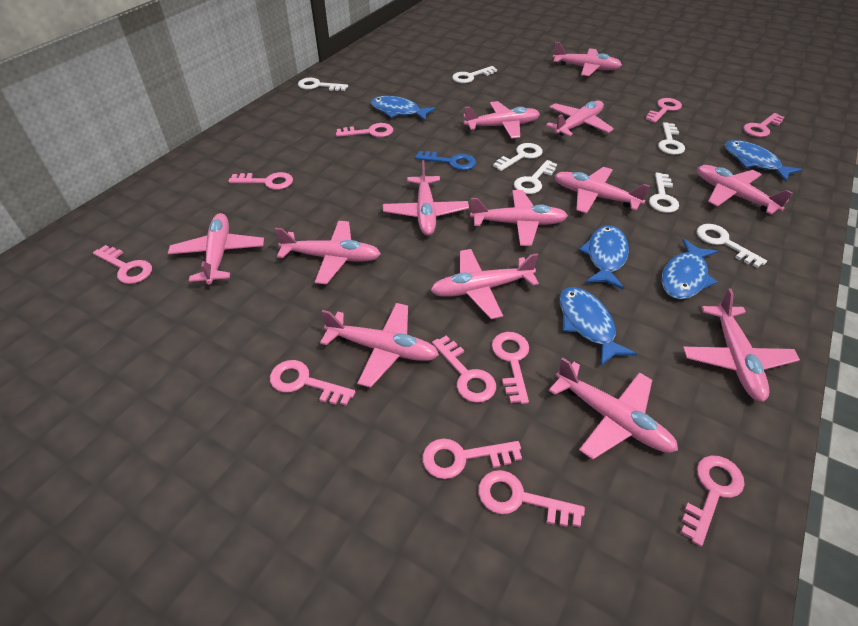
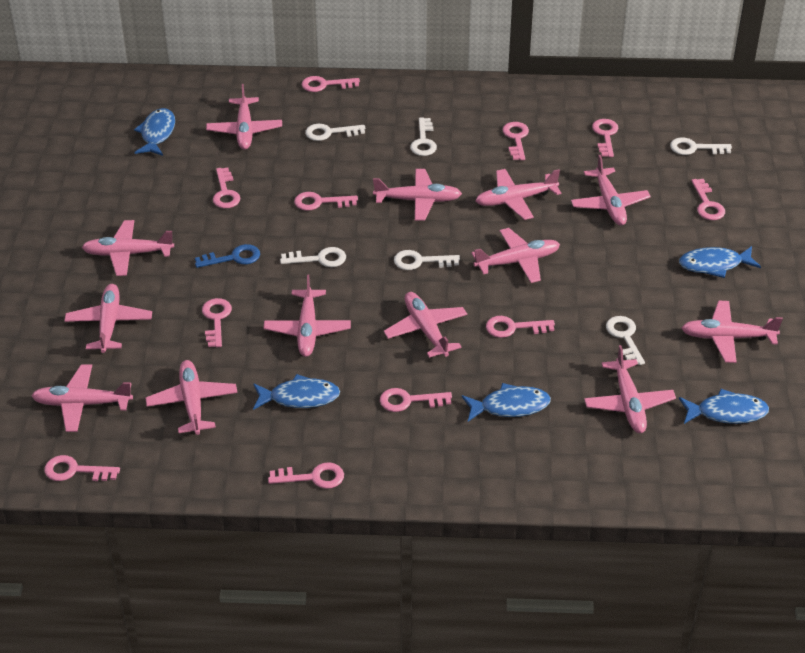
white key: [298,78,348,91] [452,66,497,83] [493,143,543,171] [514,160,557,194] [649,173,679,213] [658,122,685,155] [697,224,767,268] = 7 -> [280,247,346,267] [305,124,365,141] [394,250,460,270] [410,117,437,156] [606,316,645,365] [670,138,732,155] = 6

